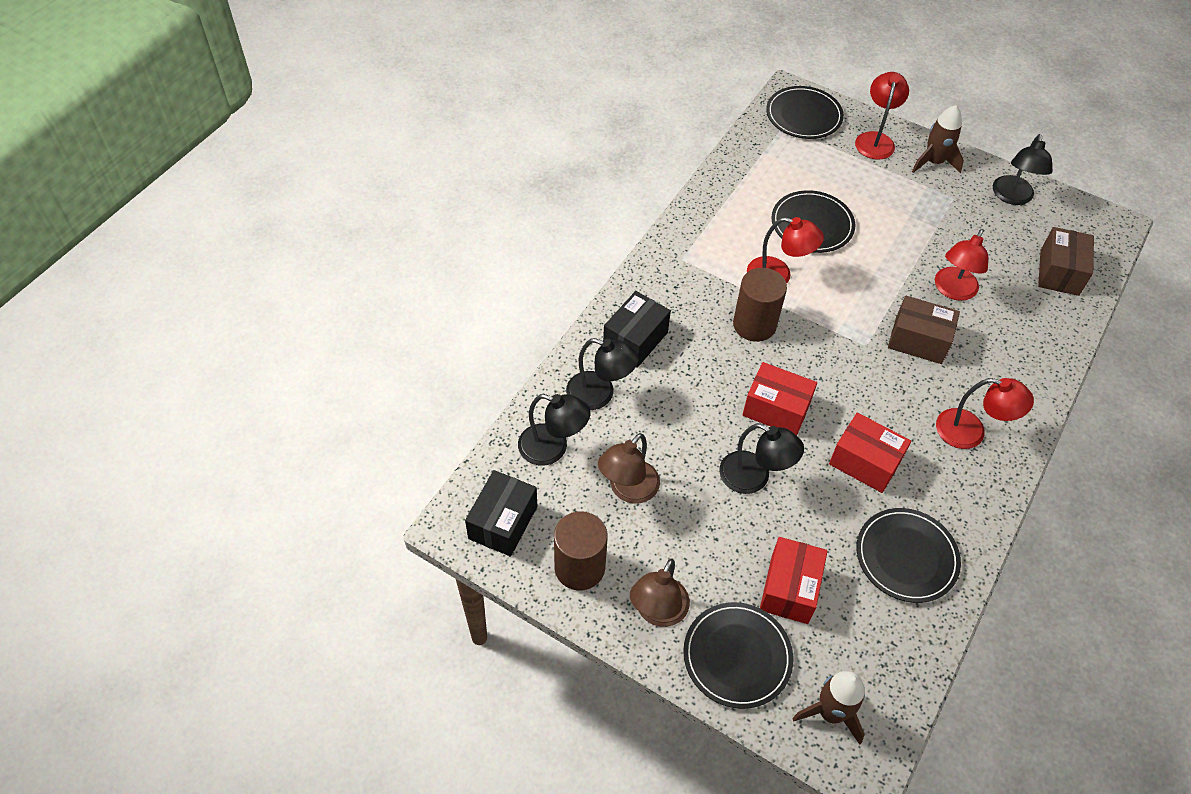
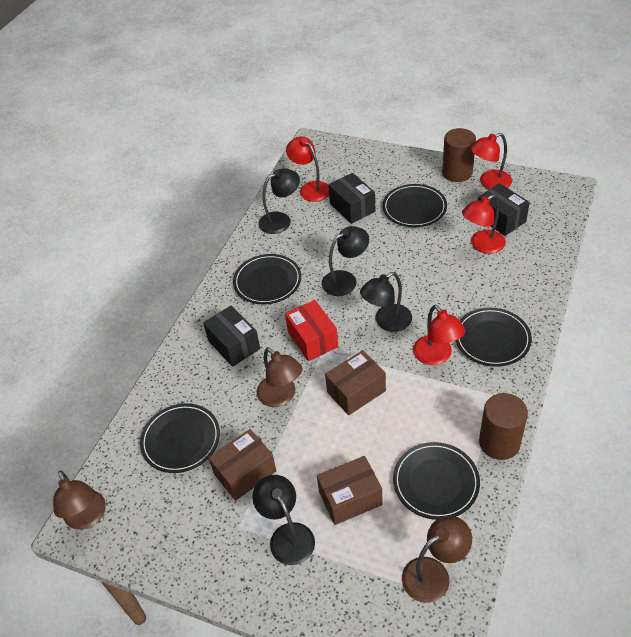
black box: [465,470,537,557] [603,291,671,368] = 2 -> [203,305,260,367] [328,173,375,224] [478,183,530,236] = 3
black plate: [683,602,793,709] [766,86,844,139] [772,190,855,253] [857,508,961,603] = 4 -> [140,403,220,473] [233,254,301,304] [383,184,447,227] [393,442,480,520] [456,308,532,367] = 5
brown box: [888,296,960,364] [1038,227,1094,296] = 2 -> [208,429,276,501] [317,456,383,525] [325,350,386,415] = 3
brown lamp: [598,433,660,504] [630,558,690,627] = 2 -> [53,470,106,530] [257,347,303,407] [402,516,472,603] = 3
brown rocket: [792,671,865,745] [912,105,964,173] = 2 -> none = 0
red box: [742,362,817,436] [760,537,828,624] [829,412,911,493] = 3 -> [285,300,338,361] = 1

